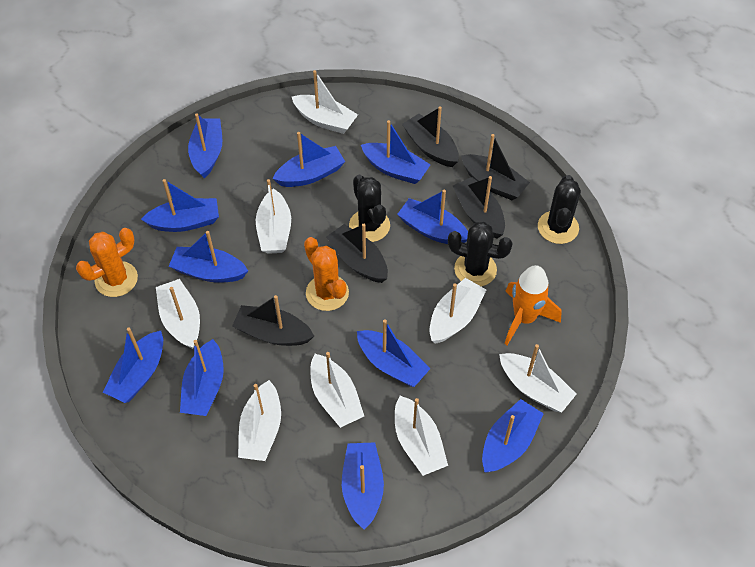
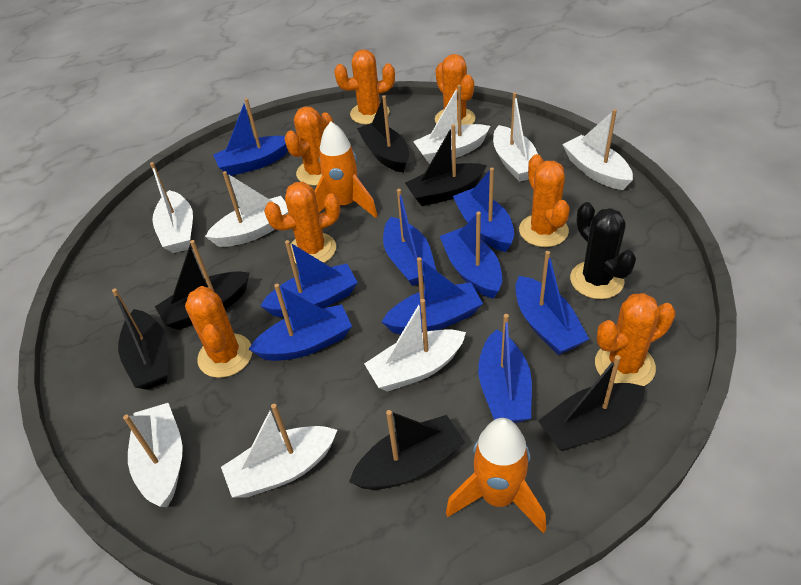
black boat: [232,295,314,346] [326,224,388,283] [402,106,459,167] [453,176,505,238] [461,134,530,200] = 5 -> [112,289,168,390] [155,240,249,330] [349,410,465,490] [357,95,409,173] [405,124,487,206] [538,355,645,451] = 6
black cactus: [349,175,390,242] [448,222,513,287] [538,175,581,244] = 3 -> [570,202,636,299] = 1
blue boat: [103,327,163,403] [141,179,219,232] [169,231,248,283] [180,339,224,416] [188,114,222,178] [273,132,345,187] [342,442,384,529] [357,320,430,387] [361,120,431,184] [397,190,468,244] [482,399,544,473] = 11 -> [213,98,288,176] [249,284,352,361] [260,240,358,317] [382,257,483,334] [383,189,437,286] [440,212,502,299] [453,168,514,252] [478,314,532,423] [515,251,589,355] = 9
orange cactus: [76,228,138,297] [304,237,349,311] = 2 -> [185,286,252,378] [264,182,340,264] [284,107,333,186] [334,50,395,125] [435,54,476,125] [519,154,570,247] [595,293,675,386] = 7
orange rocket: [505,265,561,345] = 1 -> [314,122,377,218] [446,418,546,534] = 2

